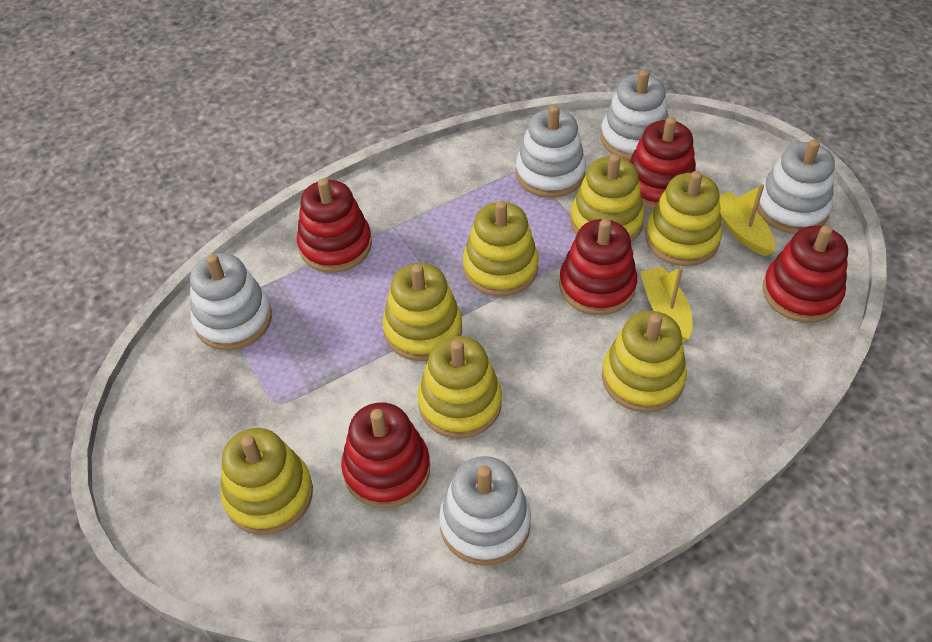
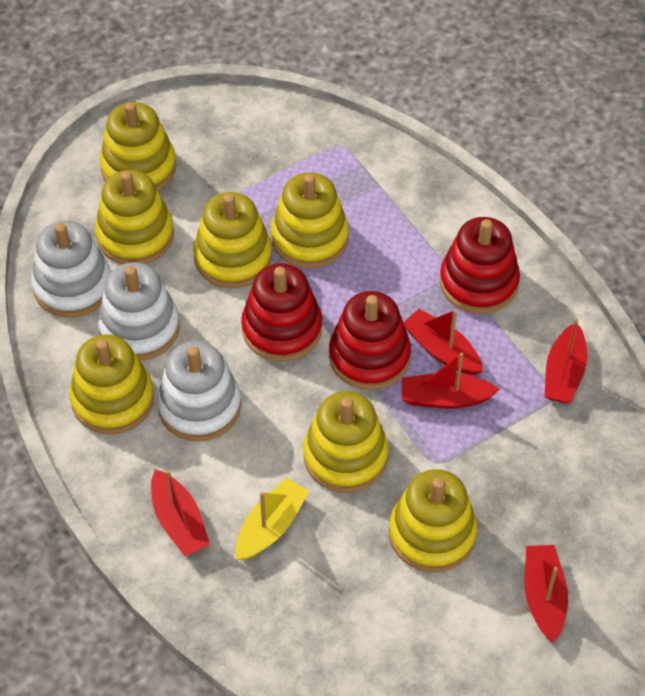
red boat: none = 0 -> [151,469,210,556] [402,352,500,409] [403,309,483,375] [524,545,568,642] [545,318,587,403] = 5
red stacking toy: [297,178,372,273] [341,402,430,508] [559,219,637,315] [630,117,696,209] [762,225,848,323] = 5 -> [241,263,322,361] [329,291,411,390] [440,217,520,314] = 3
white stacking toy: [190,253,272,350] [439,456,531,566] [516,105,586,198] [601,70,669,161] [757,139,835,234] = 5 -> [31,221,111,318] [98,262,180,360] [157,341,241,442] = 3
yellow boat: [640,266,692,342] [719,184,775,256] = 2 -> [236,478,309,561] = 1

